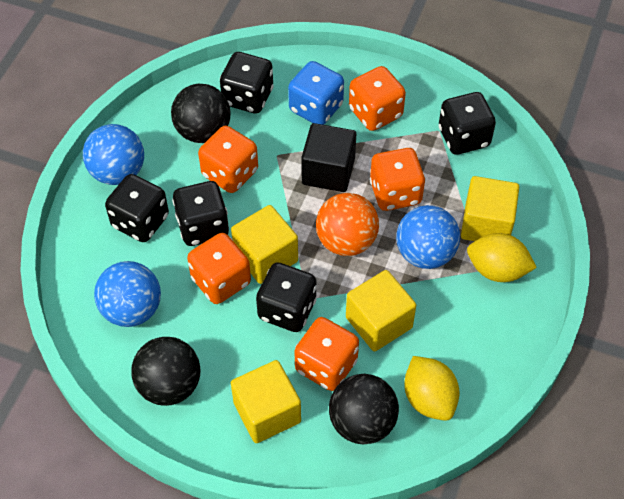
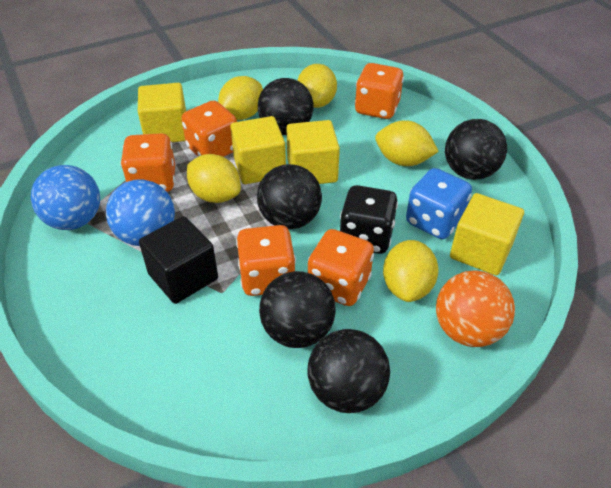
black ball: [132,337,201,406] [171,84,230,143] [329,374,399,445] = 3 -> [257,164,322,229] [258,78,313,135] [259,271,336,348] [308,329,390,413] [445,119,507,180] = 5
black dice: [105,174,169,242] [172,181,229,246] [220,52,274,114] [256,262,317,332] [439,92,496,155] = 5 -> [340,185,398,254] = 1
blue ball: [83,124,144,185] [94,261,161,327] [396,205,460,269] = 3 -> [31,165,100,230] [106,179,175,246] = 2
yellow lemon: [404,356,460,421] [467,233,537,282] = 2 -> [187,154,241,203] [218,76,263,120] [297,64,337,108] [375,120,439,166] [383,240,439,302] = 5

